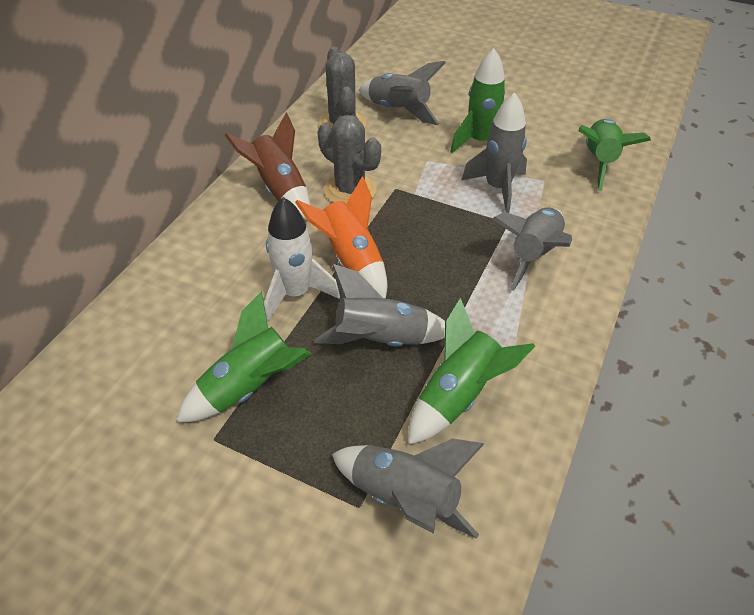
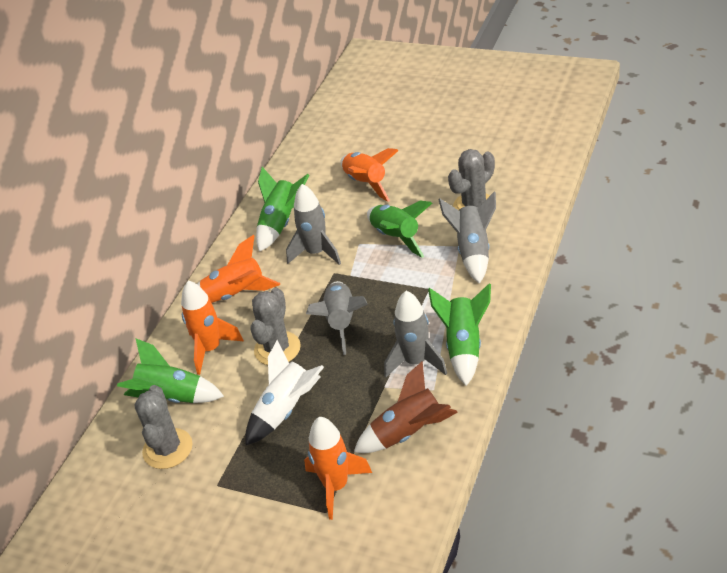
grey cactus: [317,115,381,203] [319,47,367,128] = 2 -> [134,385,193,469] [250,288,301,365] [448,149,495,210] = 3
grey rocket: [314,264,445,346] [332,438,484,539] [359,61,445,125] [462,92,527,213] [493,208,572,291] = 5 -> [286,184,341,265] [306,281,368,355] [384,291,447,378] [439,192,496,284] = 4
orange rocket: [295,176,387,299] = 1 -> [181,280,244,375] [198,235,280,303] [304,417,372,520] [340,148,399,202] = 4

